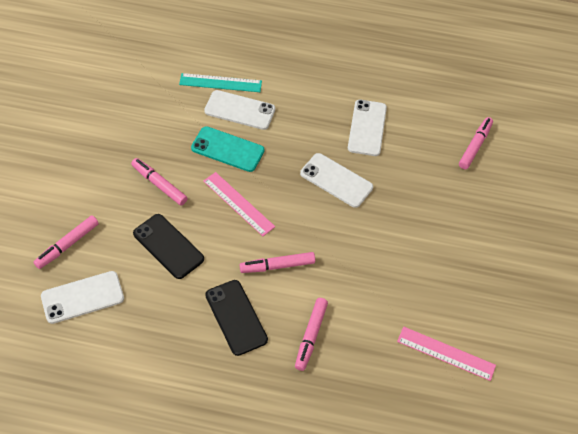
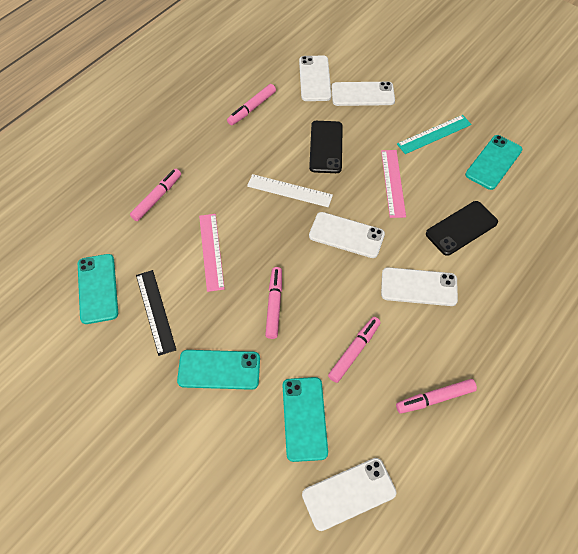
black ruler: none = 0 -> [136,270,176,356] = 1
turquoise phone: [191,126,265,172] = 1 -> [78,254,118,324] [177,350,260,390] [283,377,328,462] [465,135,523,190] = 4
white phone: [41,271,124,324] [204,90,275,130] [300,153,373,208] [348,100,387,156] = 4 -> [299,56,331,101] [302,458,397,531] [309,212,385,258] [332,81,395,106] [381,267,458,306] = 5
white ruler: none = 0 -> [247,174,333,207] = 1

